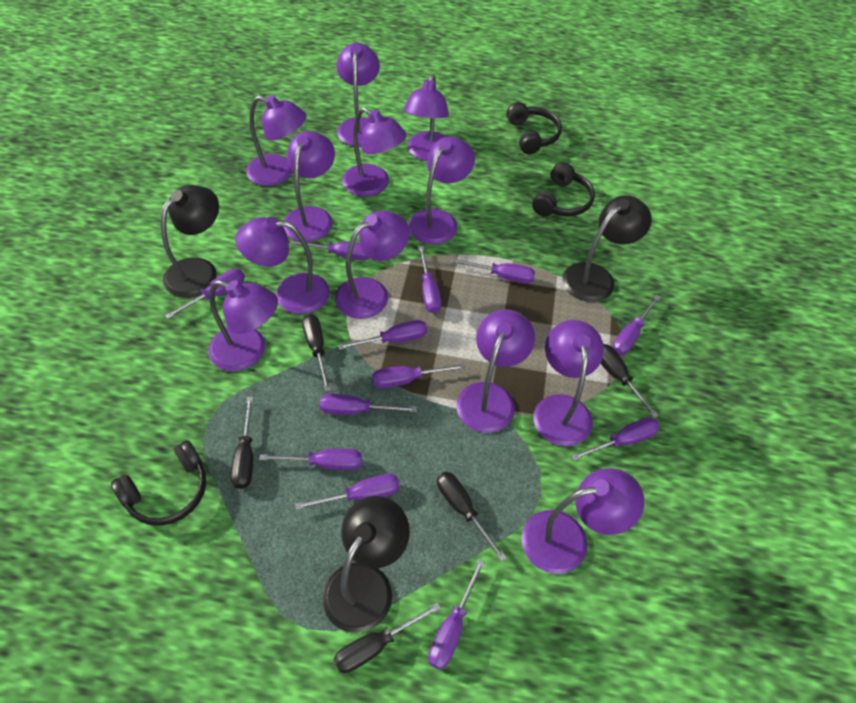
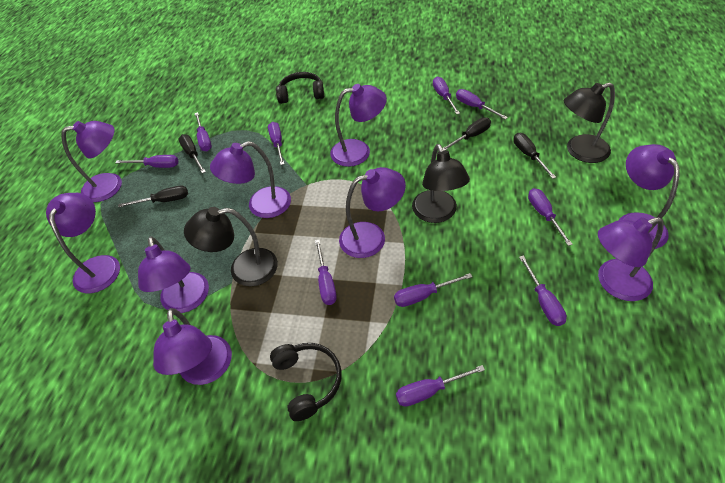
black headphones: [111,440,206,526] [506,102,562,154] [532,162,595,216] = 3 -> [270,343,342,421] [276,72,324,104] = 2
black screwdriver: [231,397,253,489] [302,314,331,391] [334,602,441,673] [437,472,506,562] [600,344,659,418] = 5 -> [118,186,188,207] [179,134,206,173] [443,117,491,150] [513,133,556,179] = 4
purple lamp: [208,280,278,371] [235,217,330,314] [246,95,306,186] [283,131,335,242] [335,211,410,319] [336,43,380,147] [342,107,407,197] [404,74,449,161] [408,136,475,244] [456,310,535,433] [522,468,644,574] [533,320,604,446] = 12 -> [46,193,120,293] [61,121,122,202] [138,236,209,313] [153,308,232,385] [210,141,291,218] [330,84,387,167] [339,167,406,258] [598,217,664,301] [619,144,680,249] = 9
purple screwdriver: [165,269,245,319] [259,449,362,470] [289,240,369,260] [295,474,400,510] [320,394,417,415] [338,320,427,350] [372,363,465,388] [418,246,441,313] [428,559,485,670] [452,258,535,284] [571,417,660,461] [612,295,660,355] = 12 -> [115,155,178,168] [194,112,212,151] [268,122,284,165] [315,240,337,305] [394,273,472,307] [396,365,485,407] [433,77,460,115] [456,89,508,119] [519,256,567,326] [528,188,573,246] = 10

